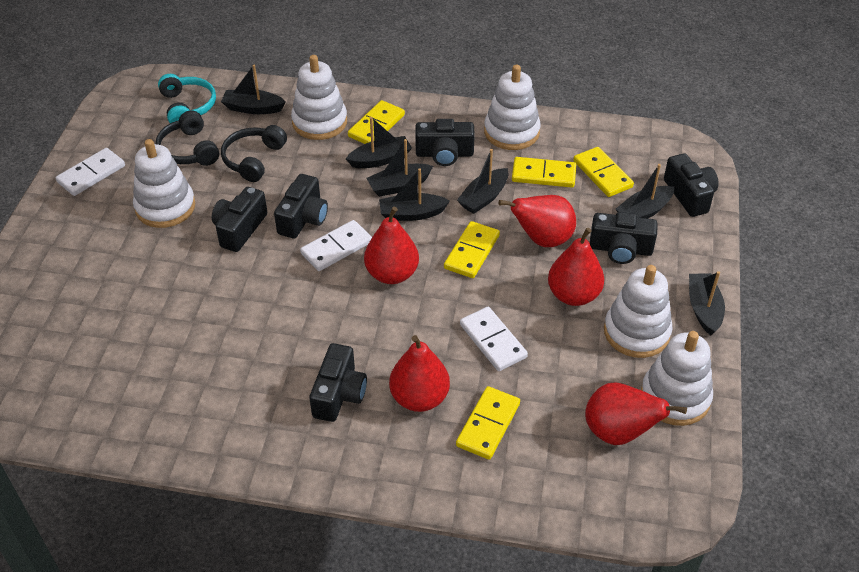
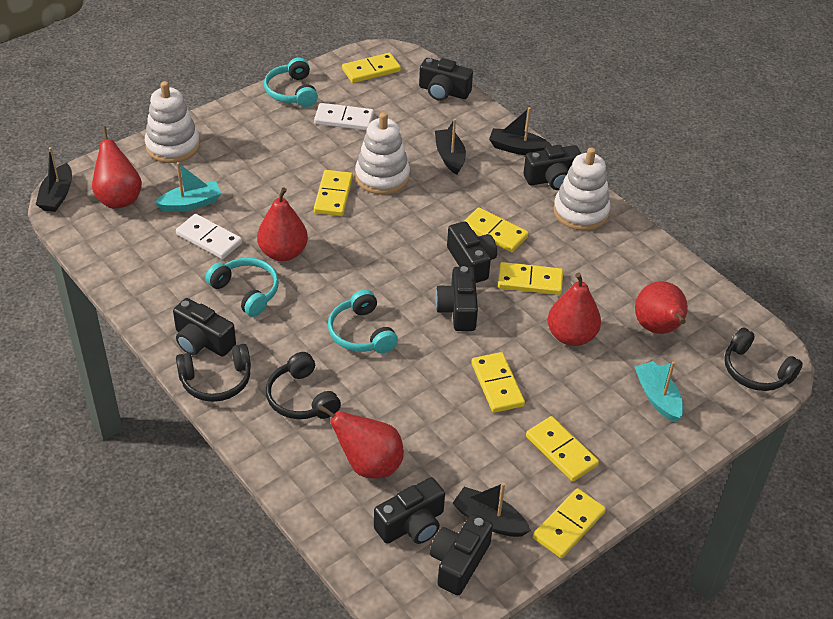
black boat: [221,65,286,114] [346,117,412,168] [366,139,433,197] [379,168,450,221] [457,149,509,214] [616,164,674,218] [689,271,725,335] = 7 -> [36,147,72,212] [435,119,466,175] [452,483,531,537] [489,107,552,155] = 4
black camera: [212,187,267,252] [274,174,328,238] [310,343,367,422] [415,119,475,166] [590,212,658,264] [664,153,719,217] = 6 -> [173,298,236,357] [374,477,445,544] [419,58,473,101] [430,514,493,595] [435,266,478,331] [447,221,497,283] [523,145,582,190] = 7
black headphones: [156,110,219,166] [221,125,287,182] = 2 -> [176,344,251,402] [266,352,341,419] [724,328,803,391] = 3
turquoise boat: none = 0 -> [154,162,221,212] [635,361,683,422] = 2
turquoise headphones: [158,74,216,123] = 1 -> [205,258,279,317] [264,58,318,107] [328,289,398,353] = 3
white domino: [56,148,125,196] [300,220,372,271] [460,307,528,371] = 3 -> [176,214,242,259] [314,103,374,130] = 2
white stacking toy: [133,139,195,228] [291,55,347,140] [484,65,541,150] [604,265,672,358] [641,331,713,426] = 5 -> [145,81,200,163] [355,112,410,195] [553,148,610,231] = 3
yellow domino: [348,100,405,144] [444,221,500,278] [456,386,520,460] [512,157,576,188] [573,147,634,197] = 5 -> [314,170,353,216] [342,53,401,83] [464,207,529,252] [471,352,525,413] [498,262,563,295] [526,416,599,482] [533,488,606,558] = 7

